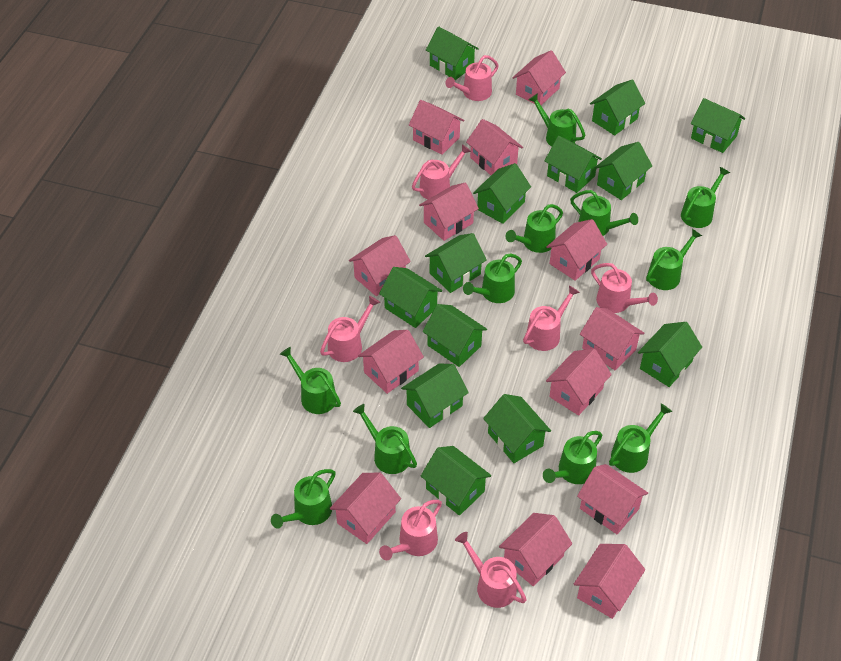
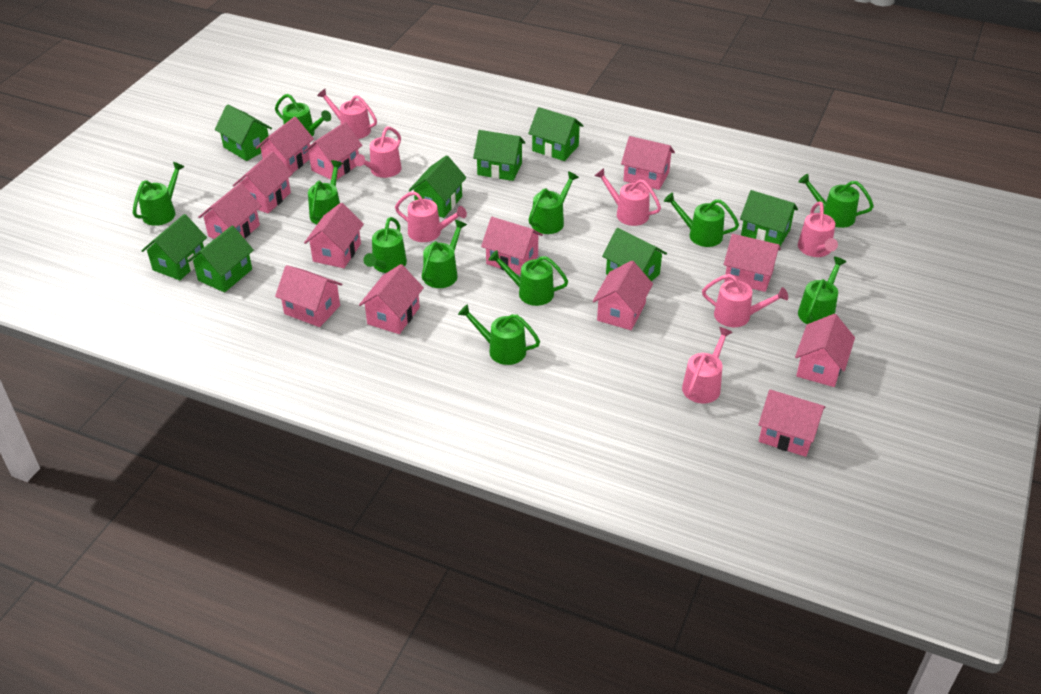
green house: [379,267,442,328] [401,363,469,428] [421,446,491,516] [422,304,487,367] [425,233,487,293] [426,26,479,80] [473,163,531,224] [483,394,551,463] [545,136,602,193] [590,80,645,136] [595,142,652,200] [638,322,702,387] [690,98,745,153] = 13 -> [142,214,207,280] [188,226,254,292] [215,105,272,161] [409,155,467,218] [473,130,525,181] [528,107,583,161] [602,228,667,282] [740,190,798,246] = 8

